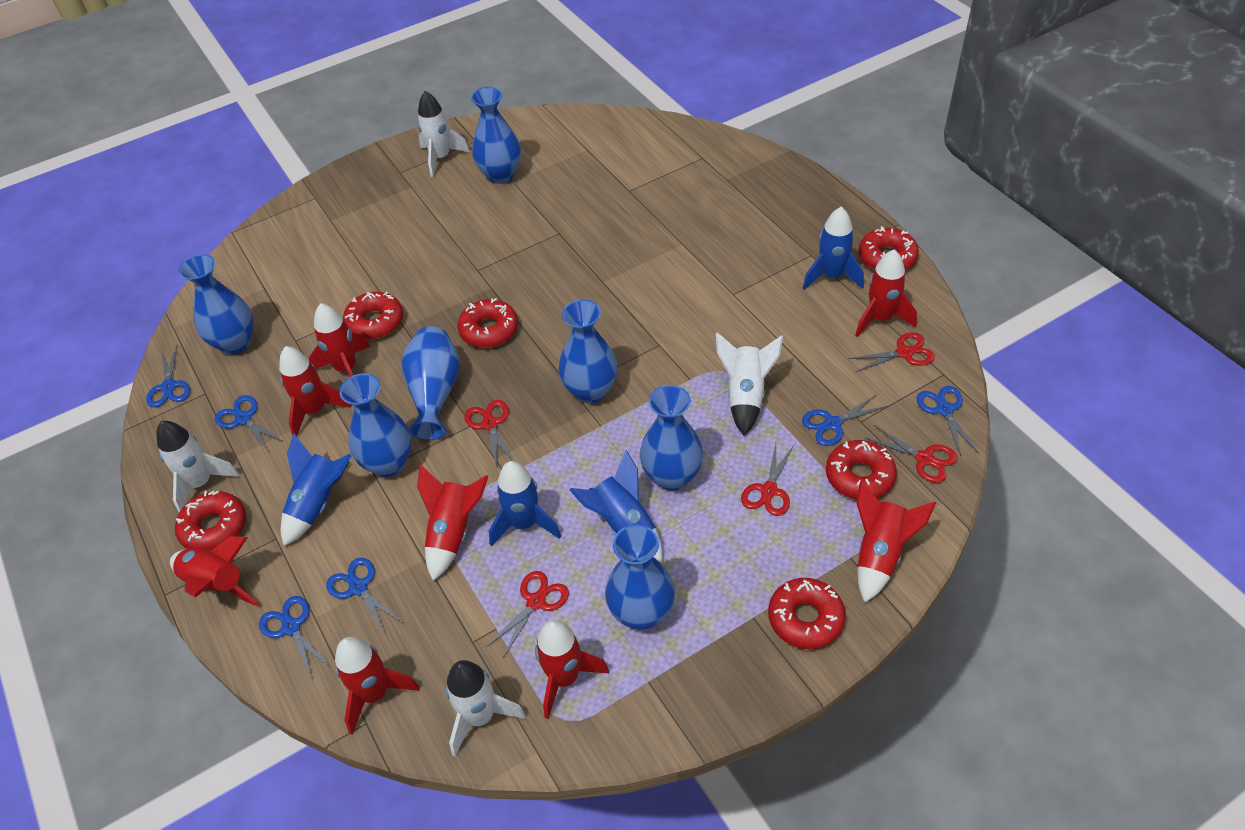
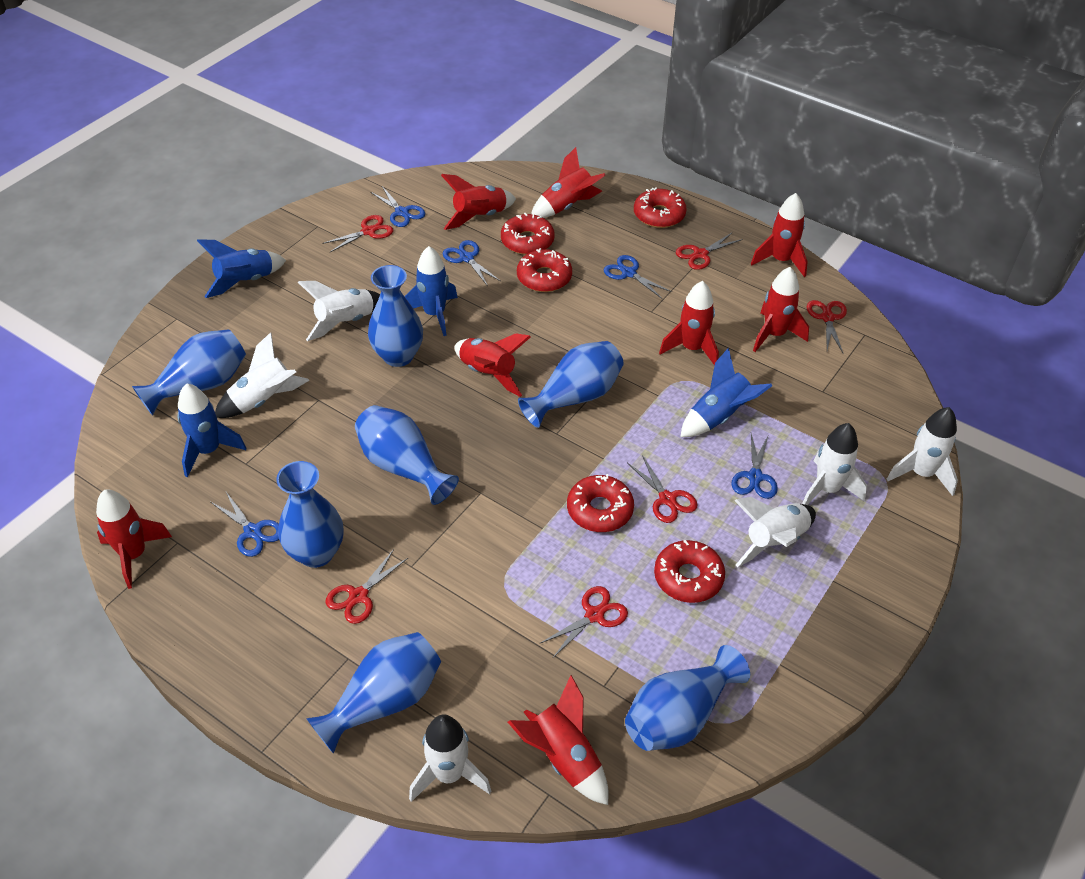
blue scissors: [146,345,190,407] [215,395,284,452] [259,596,330,678] [326,558,403,634] [802,395,888,446] [916,386,979,456] = 6 -> [211,492,279,557] [370,186,425,227] [443,240,500,286] [604,255,672,299] [731,433,778,499] = 5
red donut: [175,490,246,551] [343,292,403,340] [458,298,518,348] [768,578,846,649] [826,440,897,500] [859,226,919,270] = 6 -> [501,213,555,255] [517,248,572,292] [567,474,634,532] [634,187,687,228] [654,540,725,603] = 5
red scissors: [464,400,513,468] [486,571,569,658] [741,443,794,516] [849,332,935,372] [865,425,957,483] = 5 -> [322,215,393,252] [325,549,408,624] [539,586,628,658] [628,455,697,523] [676,232,743,270] [807,300,847,353] = 6
white rocket: [156,421,240,512] [417,91,470,177] [446,660,526,756] [716,332,783,436] = 4 -> [215,332,309,418] [298,281,380,341] [409,714,491,802] [734,497,816,567] [802,423,867,505] [887,407,958,496] = 6

